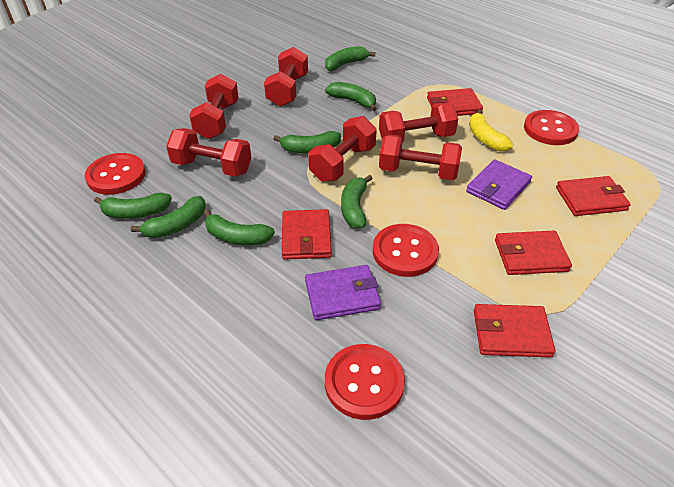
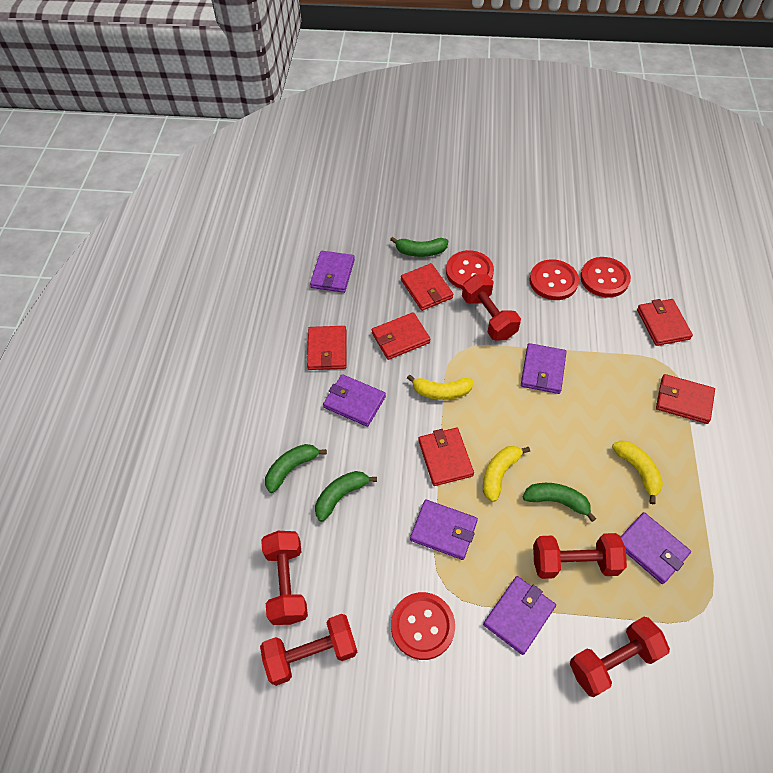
green banana: [94,193,172,219] [131,196,206,238] [204,209,275,245] [274,131,341,153] [325,46,375,71] [325,82,377,111] [341,175,373,228] = 7 -> [265,444,327,493] [315,471,377,522] [390,237,448,257] [523,483,596,522] = 4
purple wallet: [305,265,381,320] [466,159,532,210] = 2 -> [310,251,355,293] [323,374,386,427] [410,499,478,560] [483,576,556,655] [521,343,566,394] [621,512,691,584] = 6
red dumbbell: [166,128,251,177] [189,74,239,139] [264,47,308,107] [308,116,377,182] [379,103,458,143] [379,134,462,180] = 6 -> [260,614,357,686] [261,531,308,625] [462,274,521,341] [533,533,627,579] [570,617,670,697] = 5
red wallet: [282,209,332,260] [427,88,483,116] [474,304,555,358] [495,231,572,275] [556,176,631,216] = 5 -> [307,326,346,370] [372,312,430,360] [401,263,453,311] [418,428,474,486] [637,299,693,346] [656,374,715,424] = 6
yellow banana: [469,110,513,151] = 1 -> [407,375,473,400] [483,446,530,502] [612,440,663,504] = 3

